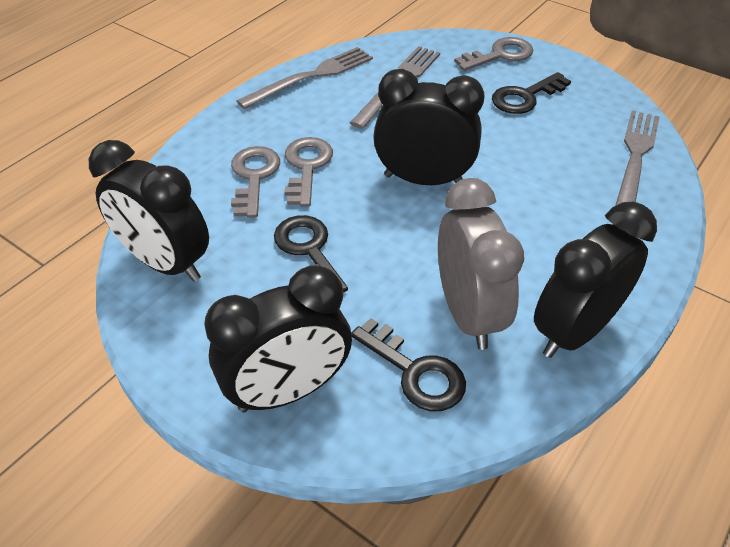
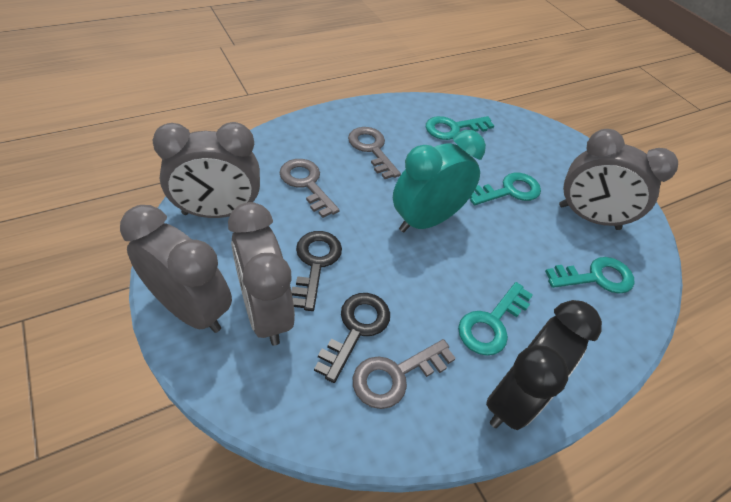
black clock: [89,140,209,282] [204,265,352,412] [373,69,485,185] [534,202,657,358] = 4 -> [486,300,602,430] = 1
black key: [274,215,348,292] [351,318,466,411] [492,72,571,114] = 3 -> [291,231,342,311] [314,293,390,383] = 2
grey clock: [438,178,524,350] = 1 -> [120,205,232,333] [153,122,260,218] [228,202,295,345] [559,129,678,230] = 4
grey fork: [237,47,373,109] [350,46,440,129] [615,111,660,206] = 3 -> none = 0
turquoise clock: none = 0 -> [393,130,486,232] = 1
turquoise key: none = 0 -> [426,116,494,140] [458,282,533,356] [470,173,541,205] [545,257,634,294] = 4

